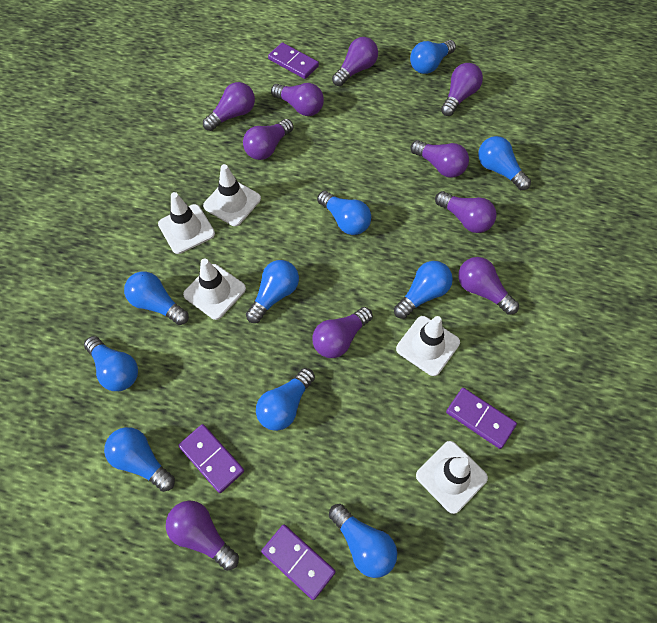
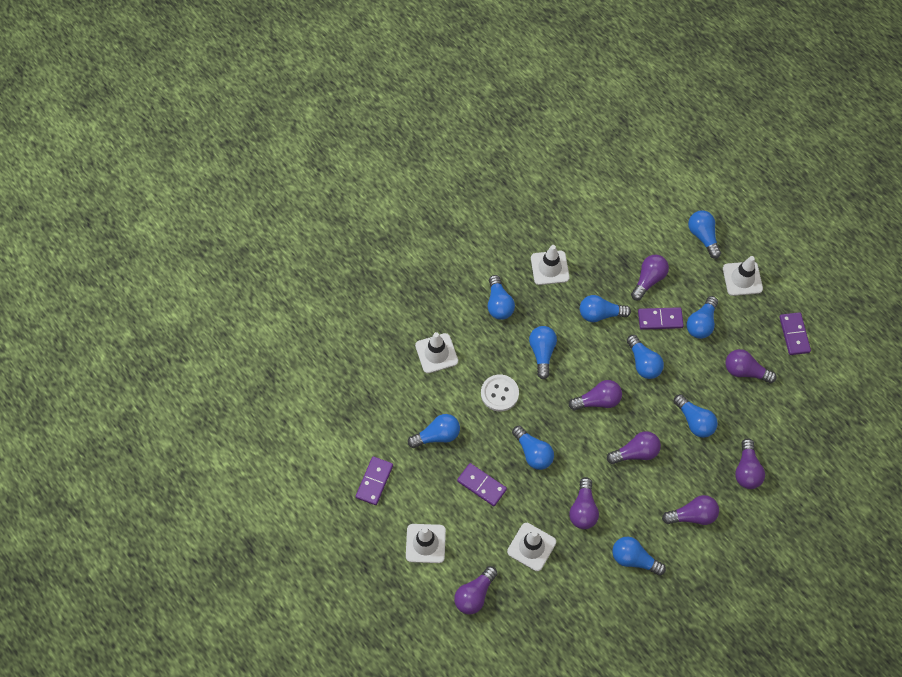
purple light bulb: [166,501,239,571] [203,82,255,131] [243,119,293,160] [271,83,324,116] [312,307,373,358] [332,37,378,86] [410,140,469,178] [435,191,497,233] [441,63,483,116] [458,257,519,315] = 10 -> [454,566,497,614] [569,380,622,410] [570,477,599,529] [607,431,661,464] [631,255,669,301] [662,495,719,525] [725,349,777,383] [735,438,765,489] = 8
white button: none = 0 -> [481,374,519,411] = 1

